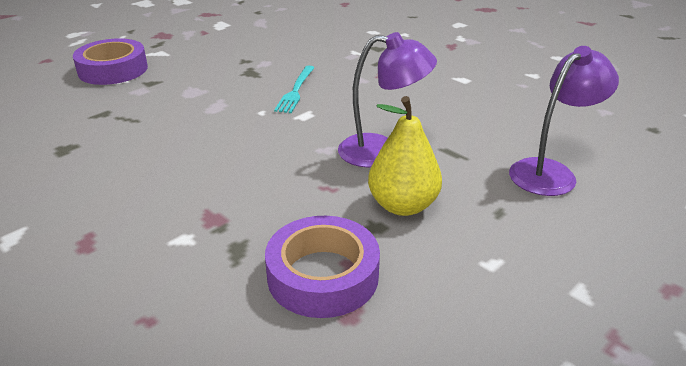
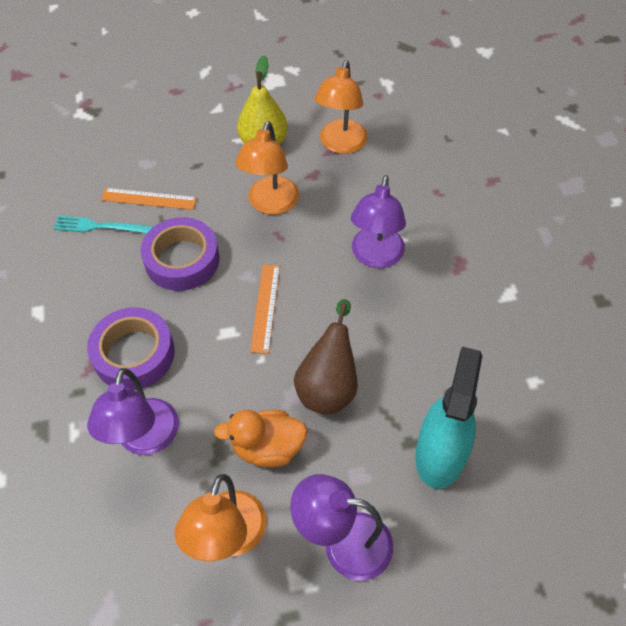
brown pear: none = 0 -> [294,299,358,414] = 1
orange duck: none = 0 -> [214,410,308,467] = 1
orange lamp: none = 0 -> [175,474,266,561] [235,121,299,215] [314,60,368,154] = 3
orange ruler: none = 0 -> [101,188,197,210] [250,265,280,354] = 2
purple lamp: [338,32,437,167] [509,46,619,196] = 2 -> [87,368,179,455] [290,474,393,581] [351,175,406,268] = 3
turquoise spray bottle: none = 0 -> [415,347,482,489] = 1

